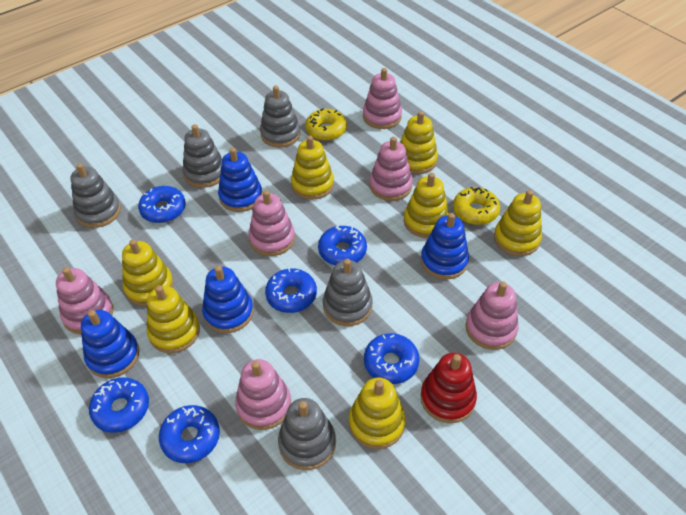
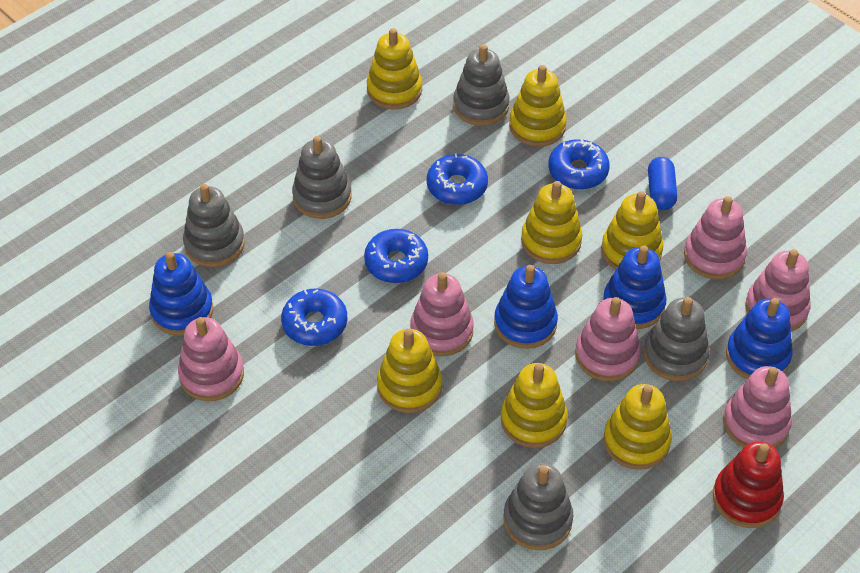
blue capsule: none = 0 -> [648,157,677,210] = 1
blue donut: [89,377,149,433] [138,186,186,223] [159,405,220,463] [265,268,317,313] [318,226,367,265] [364,333,420,384] = 6 -> [281,288,347,346] [364,229,428,283] [427,153,488,205] [548,139,610,190] = 4
yellow donut: [305,108,347,141] [453,187,500,225] = 2 -> none = 0

